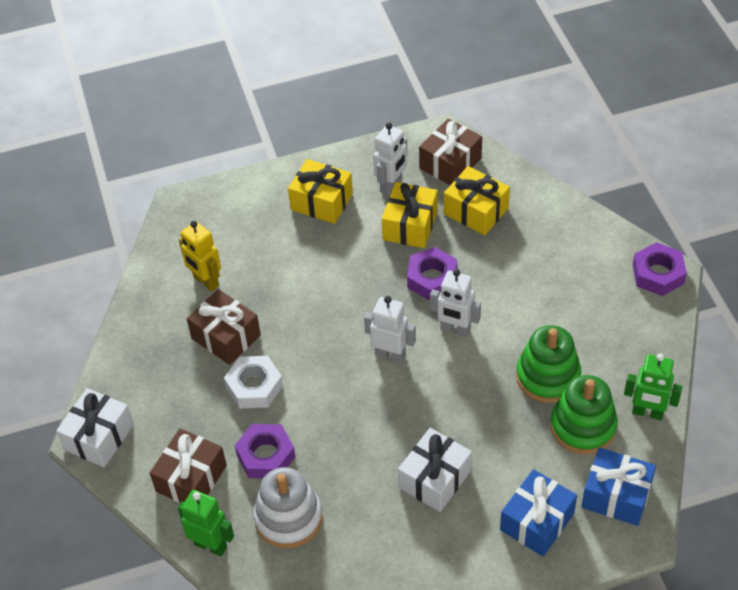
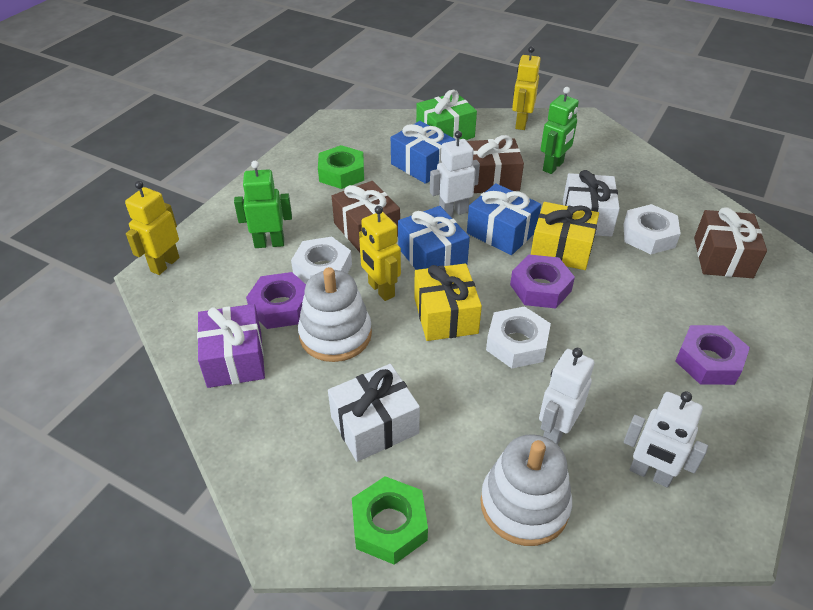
blue gift: [500,469,577,556] [581,447,656,526] = 2 -> [391,121,456,184] [398,206,470,270] [467,183,541,255] = 3
green gift: none = 0 -> [416,90,477,140] = 1
green nut: none = 0 -> [318,145,364,189] [352,476,428,565] = 2
green stacking toy: [516,325,581,403] [551,375,618,454] = 2 -> none = 0
purple gift: none = 0 -> [197,304,265,388] = 1
white nut: [224,356,283,408] = 1 -> [291,236,352,284] [486,306,551,368] [623,204,681,254] = 3
white stacking toy: [253,467,323,549] = 1 -> [298,267,372,362] [480,434,572,546] = 2
yellow gift: [288,159,353,224] [382,182,438,248] [444,166,510,235] = 3 -> [414,263,482,341] [531,202,599,270] = 2
yellow robot: [179,221,221,292] = 1 -> [125,181,180,275] [359,206,401,301] [512,46,541,130] = 3

